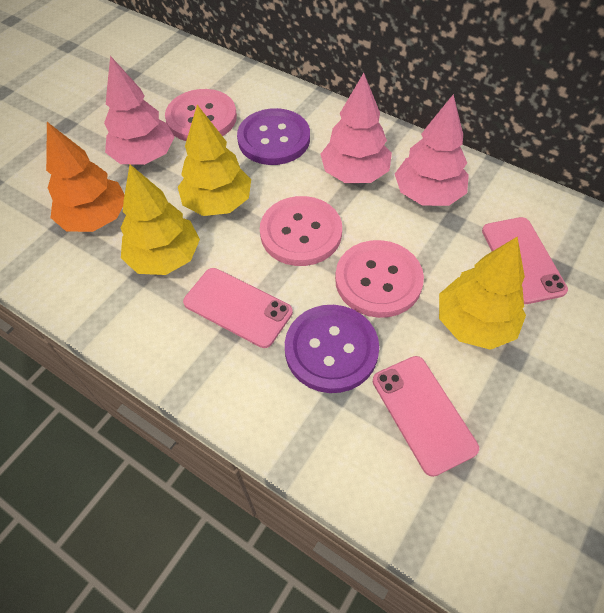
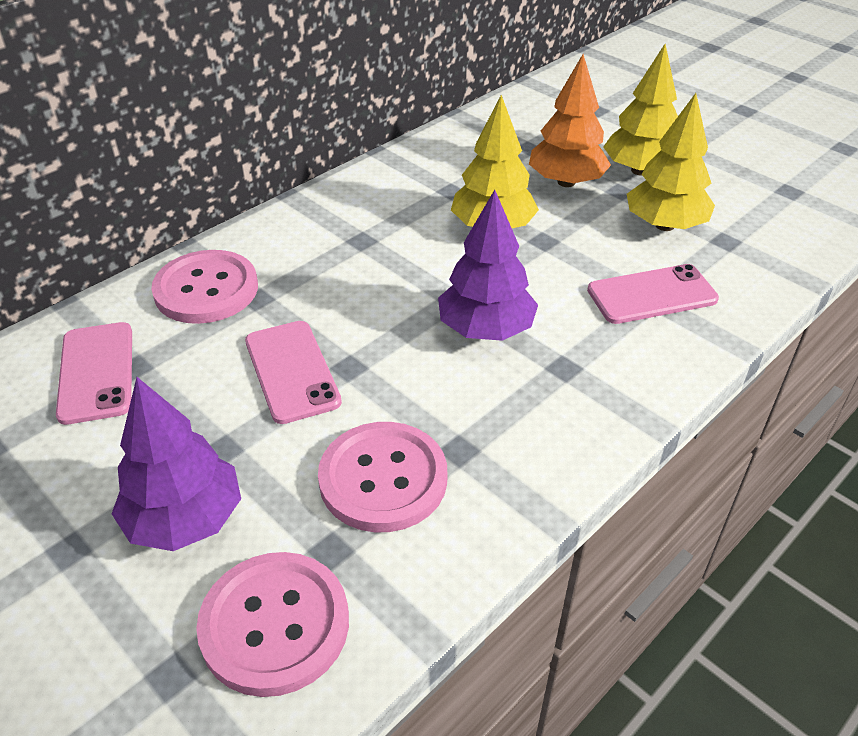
pink tree: [104,56,174,165] [320,73,392,183] [395,94,469,206] = 3 -> none = 0
purple button: [237,108,310,165] [285,305,379,393] = 2 -> none = 0
purple tree: none = 0 -> [112,377,241,551] [438,190,538,341] = 2

